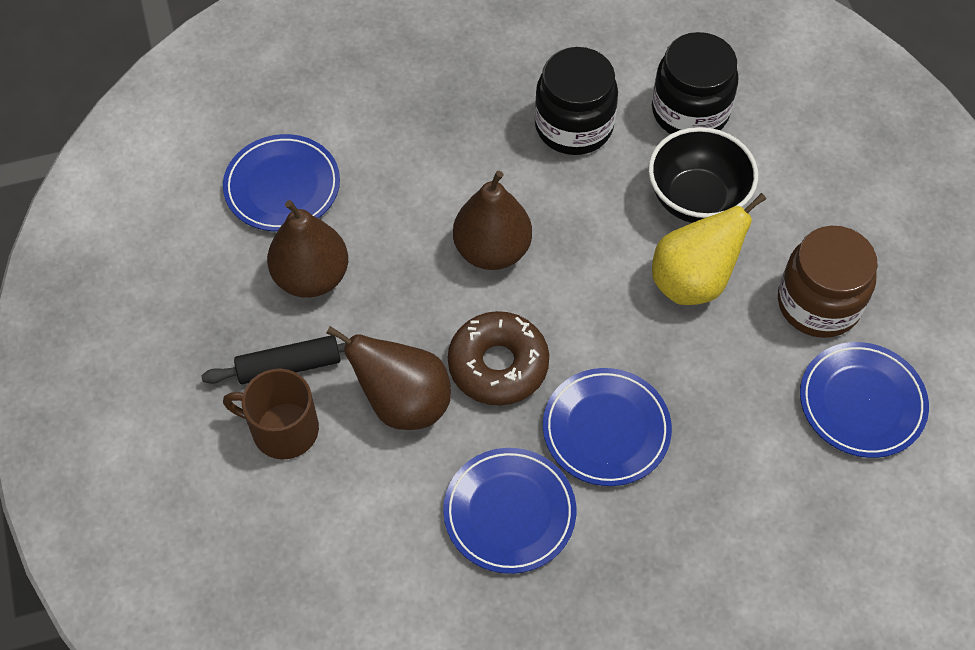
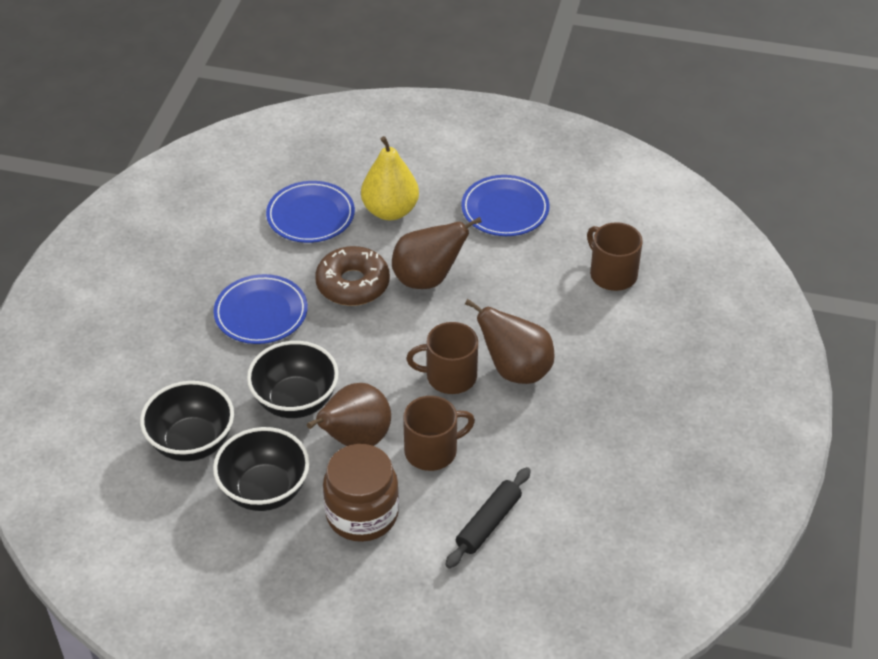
black bowl: [649,127,758,223] = 1 -> [140,381,234,461] [213,427,309,511] [247,341,339,418] = 3
black jar: [534,47,618,155] [652,32,738,134] = 2 -> none = 0
blue plate: [223,134,340,231] [443,448,576,574] [543,368,672,486] [800,342,929,458] = 4 -> [213,274,308,344] [266,181,355,243] [461,175,550,236] = 3
brown mug: [223,368,319,460] = 1 -> [403,396,475,471] [406,322,478,394] [587,222,643,291] = 3

